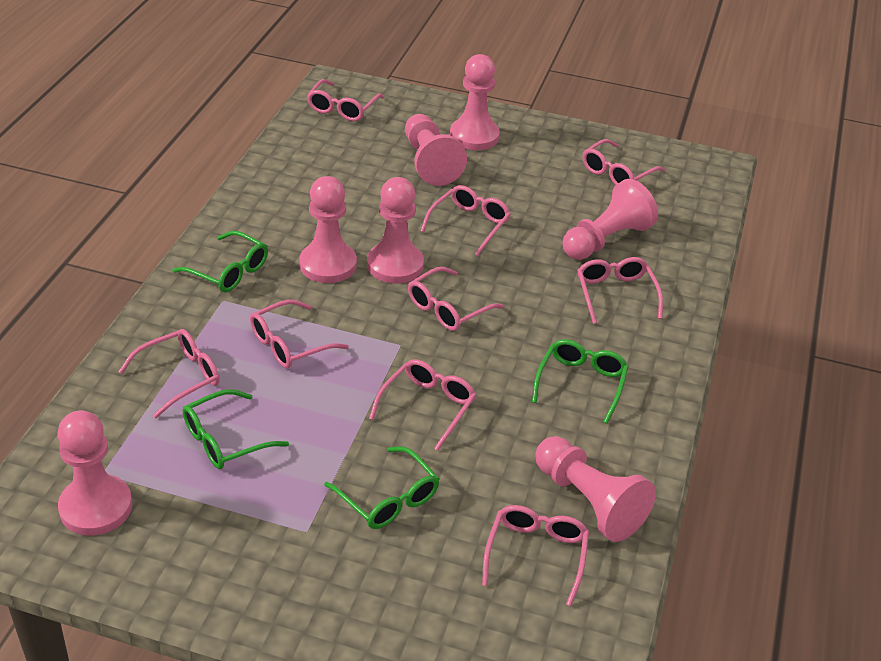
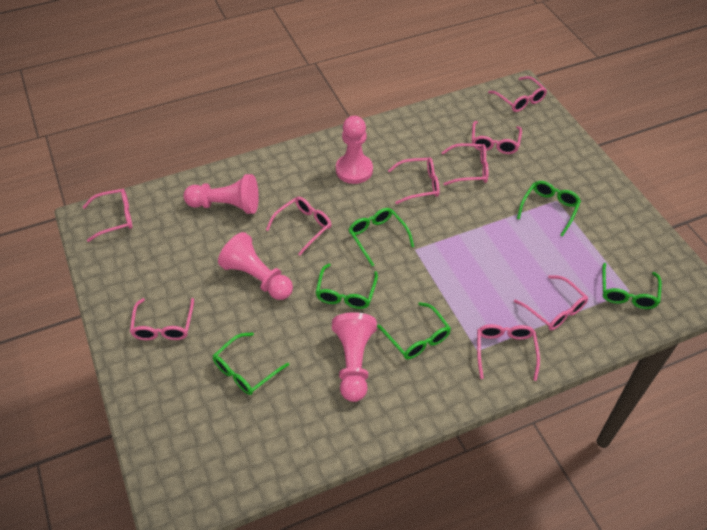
green glasses: [172,231,268,292] [183,389,289,469] [324,446,439,529] [532,339,629,424] = 4 -> [213,332,289,395] [316,264,378,309] [349,208,414,266] [377,302,451,359] [517,181,581,237] [602,263,662,309] = 6
pink pawn: [57,411,132,536] [299,176,357,283] [367,177,424,284] [405,114,467,186] [450,54,500,150] [535,436,656,542] [562,179,658,260] = 7 -> [183,174,259,214] [218,232,293,300] [332,312,377,402] [336,116,373,184] = 4

